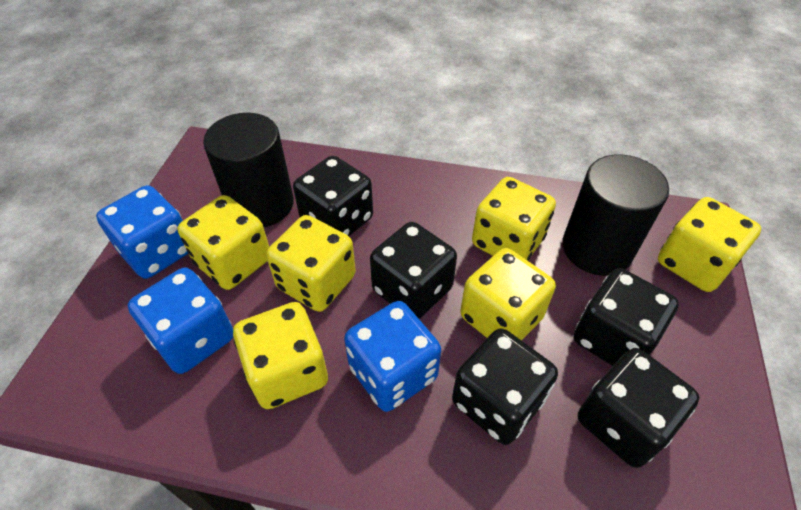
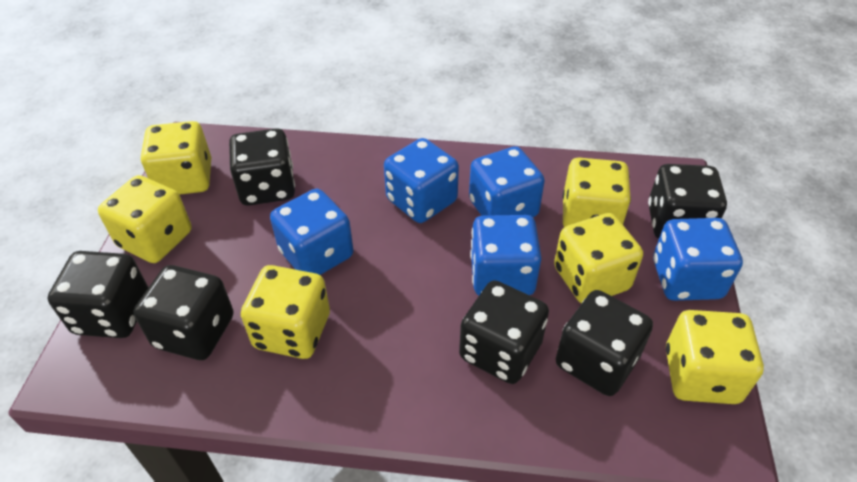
black cylinder: [203,113,294,227] [562,154,669,276] = 2 -> none = 0
black dice: [293,156,373,236] [370,222,457,319] [452,328,558,445] [574,268,679,366] [578,348,700,468] = 5 -> [48,251,149,338] [133,265,233,360] [229,128,295,206] [459,280,549,384] [556,290,653,396] [648,164,727,239] = 6
blue dice: [96,185,188,279] [128,268,233,374] [344,301,441,412] = 3 -> [270,189,354,275] [384,138,459,223] [469,146,545,217] [470,215,542,295] [653,218,743,301] = 5

